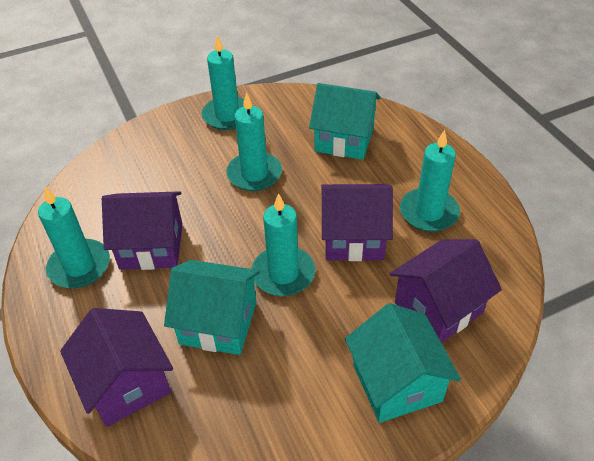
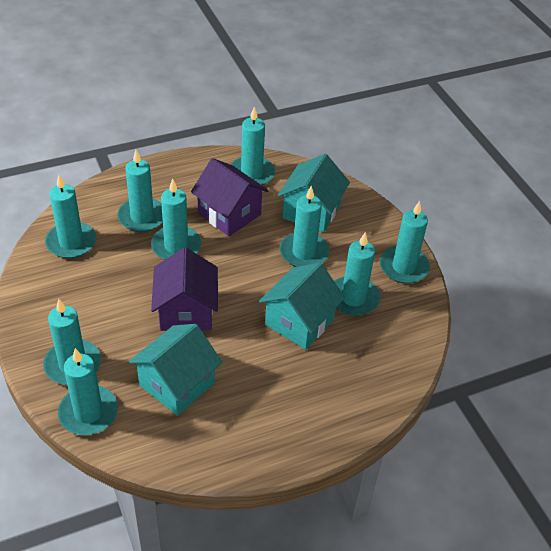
purple house: [60,308,173,427] [102,191,183,270] [321,184,393,261] [390,239,502,343] = 4 -> [151,247,218,331] [191,158,269,236] = 2
turquoise candle: [38,187,110,288] [202,35,244,130] [226,92,282,191] [252,193,315,296] [400,130,460,232] = 5 -> [43,299,101,385] [45,175,96,258] [58,348,118,435] [117,150,163,232] [151,179,201,260] [231,107,275,185] [280,186,329,267] [334,232,380,316] [380,201,430,284] = 9

